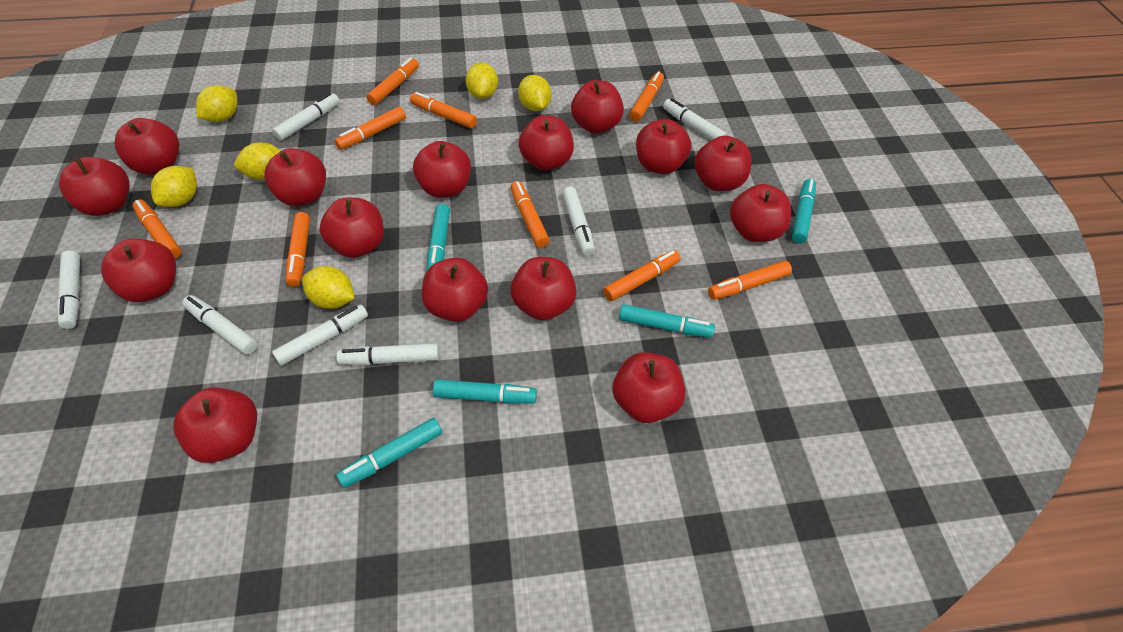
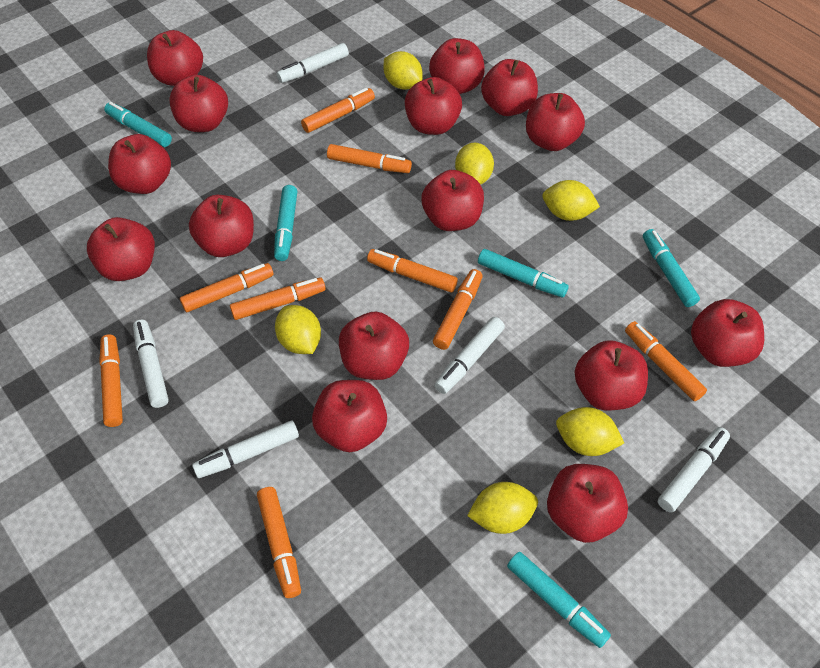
white marker: [57,251,80,329] [182,295,258,355] [272,93,340,141] [272,305,368,366] [336,343,439,365] [562,187,595,256] [663,98,727,140] = 7 -> [133,320,169,408] [192,421,299,478] [276,43,349,83] [435,317,505,394] [658,427,730,513] = 5

